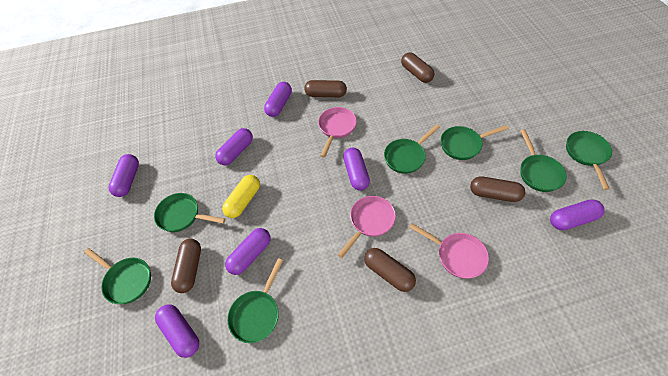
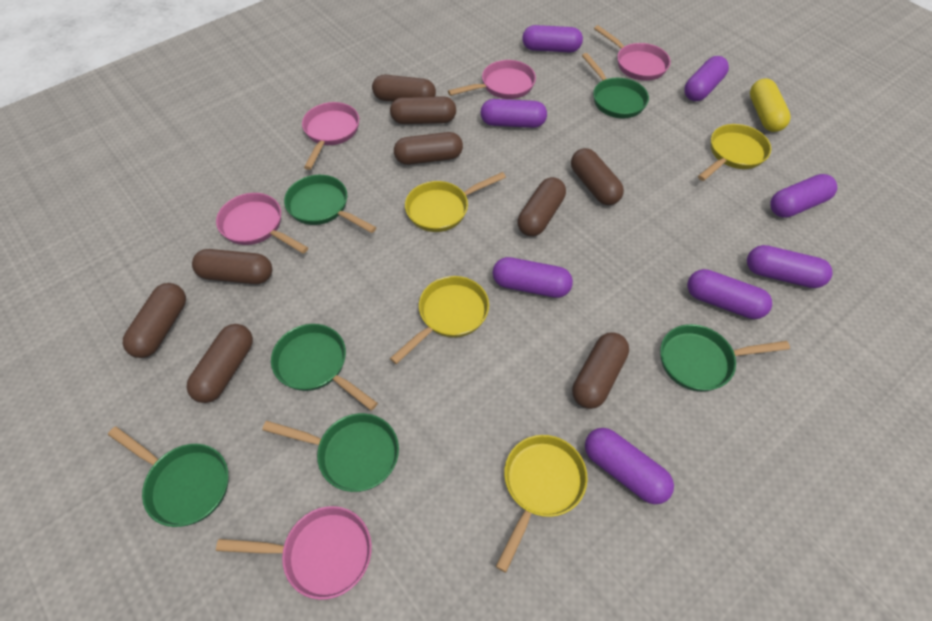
brown capsule: [171,239,201,293] [305,80,347,97] [364,248,416,292] [401,52,434,83] [470,176,525,202] = 5 -> [123,283,186,358] [187,324,253,403] [192,249,272,284] [372,75,436,102] [390,96,456,124] [394,132,463,165] [518,177,566,236] [571,148,624,205] [572,332,629,409] = 9
green pan: [84,248,151,304] [154,193,225,232] [227,258,283,343] [384,124,440,174] [441,125,509,160] [520,129,567,192] [566,131,612,190] = 7 -> [108,427,229,527] [262,413,399,492] [271,324,378,411] [284,175,377,233] [582,53,649,118] [660,324,790,392] = 6
pink pan: [318,107,357,157] [338,196,396,258] [409,223,489,279] = 3 -> [216,193,308,254] [216,506,372,600] [302,102,359,170] [448,60,536,99] [594,25,671,81] = 5
purple capsule: [109,154,139,197] [155,304,199,358] [215,128,253,165] [225,228,271,275] [264,82,292,117] [343,148,370,191] [550,199,605,230] = 7 -> [481,99,547,128] [493,257,573,298] [522,25,583,52] [585,428,674,504] [684,56,729,101] [687,269,772,319] [747,245,832,288] [770,174,837,218] = 8
yellow pan: none = 0 -> [390,276,489,364] [405,172,506,232] [496,435,588,573] [698,124,771,181] = 4

